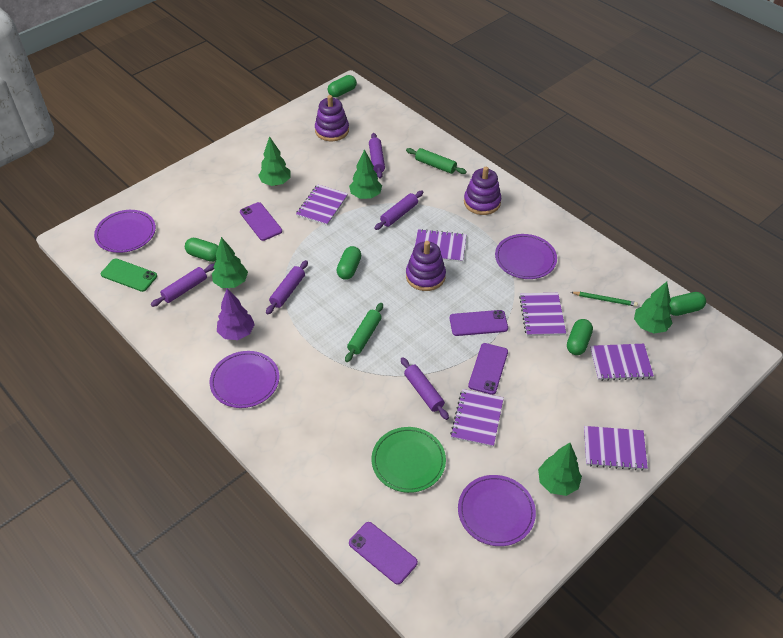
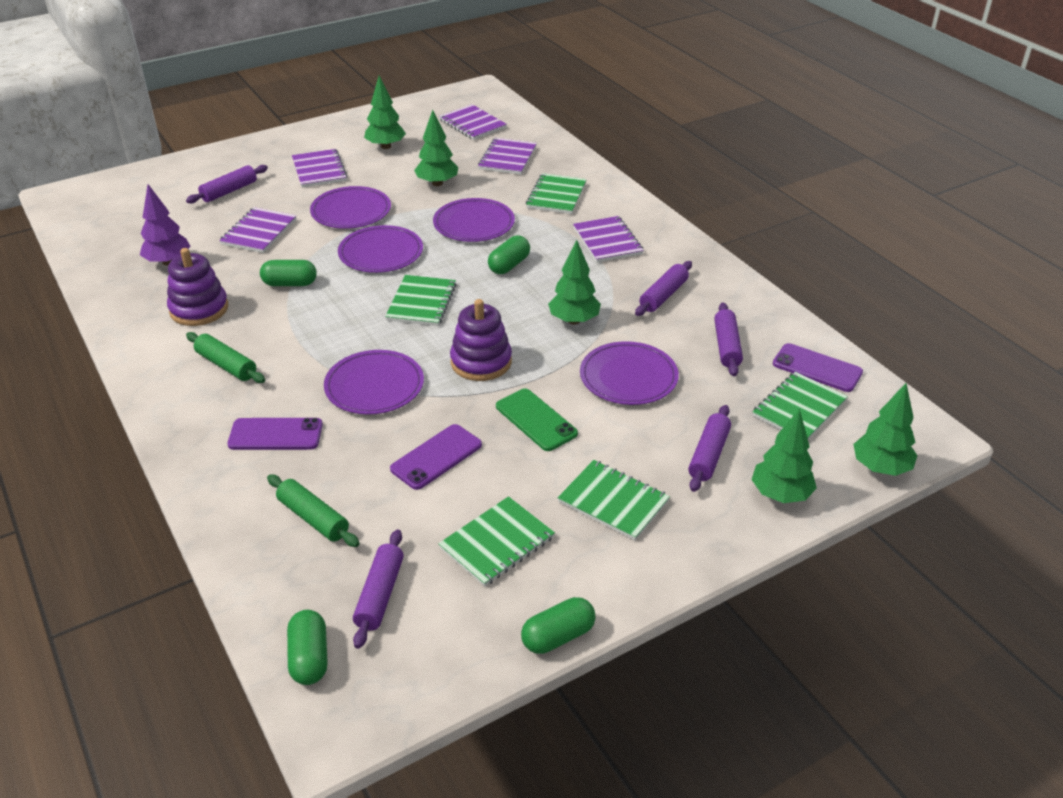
green capsule: [185,238,218,262] [328,75,357,97] [336,246,361,280] [567,319,593,355] [669,292,706,316] = 5 -> [260,260,317,286] [287,610,328,685] [488,235,530,274] [521,597,596,654] = 4
green notebook: none = 0 -> [385,275,456,326] [438,496,555,586] [526,173,587,214] [558,460,670,540] [753,372,848,439] = 5
green pencil: [571,292,638,307] = 1 -> none = 0
green plate: [372,427,446,493] = 1 -> none = 0
purple notebook: [296,184,348,226] [415,229,466,262] [450,389,504,447] [519,293,566,336] [584,426,648,471] [590,344,654,381] = 6 -> [219,207,296,253] [292,149,348,187] [439,104,507,140] [478,138,537,175] [573,216,644,262] = 5
purple phone: [240,202,282,241] [349,522,418,585] [450,310,508,336] [468,343,508,395] = 4 -> [227,418,323,450] [390,424,482,490] [773,343,863,392] = 3
purple plate: [94,210,156,253] [209,351,279,408] [458,475,536,546] [495,234,557,279] = 4 -> [310,186,391,229] [324,350,424,415] [338,225,423,273] [433,198,515,242] [580,341,679,405] = 5
purple stacking toy: [315,95,349,141] [406,241,446,291] [464,167,501,215] = 3 -> [167,248,228,326] [450,299,512,381] = 2

